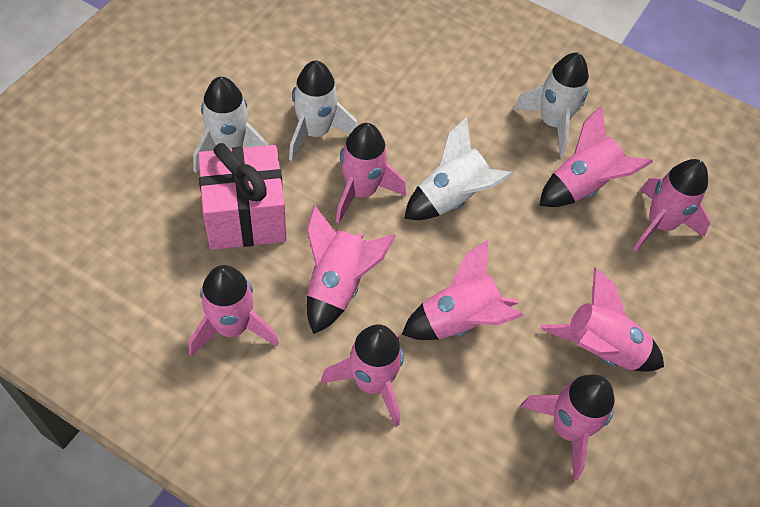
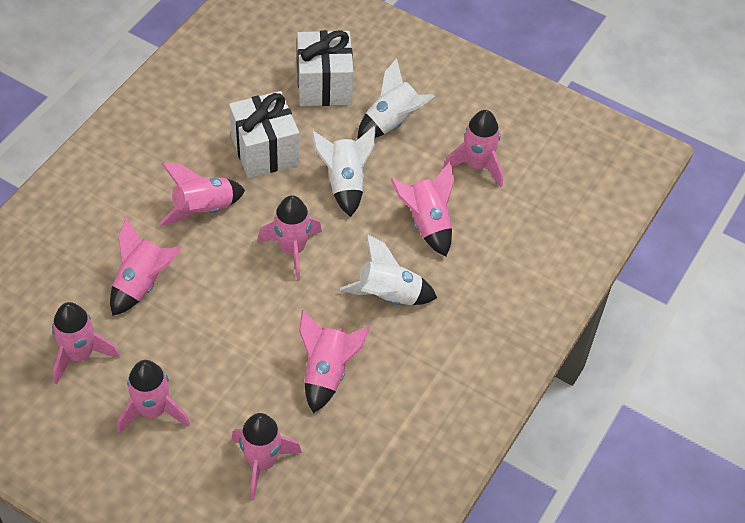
pink gift: [198,143,286,250] = 1 -> none = 0
white gift: none = 0 -> [229,91,300,178] [297,30,353,106] = 2
white rocket: [193,77,268,173] [289,60,357,161] [404,116,514,220] [513,53,589,157] = 4 -> [311,126,375,217] [340,234,437,305] [357,58,435,139] = 3

